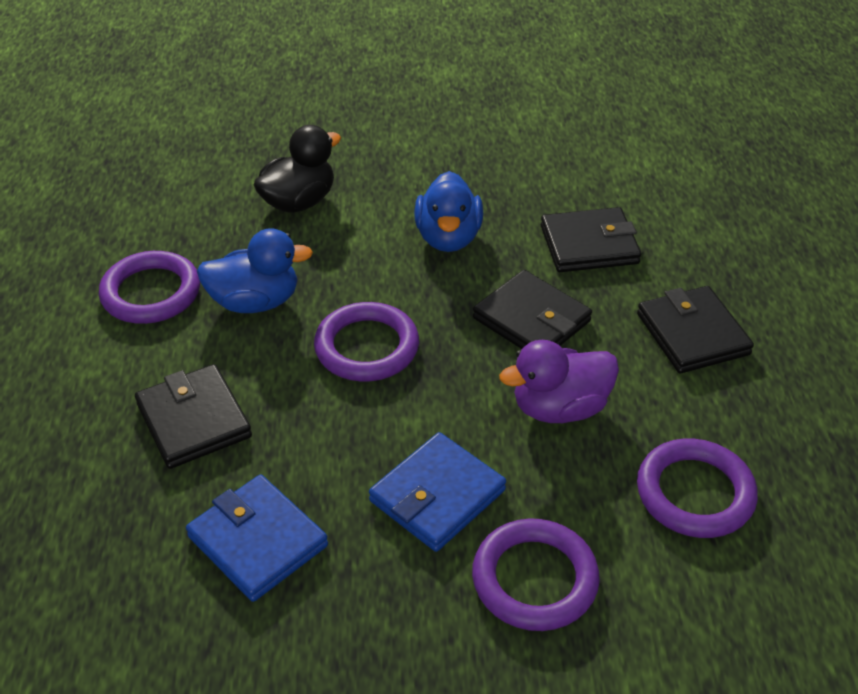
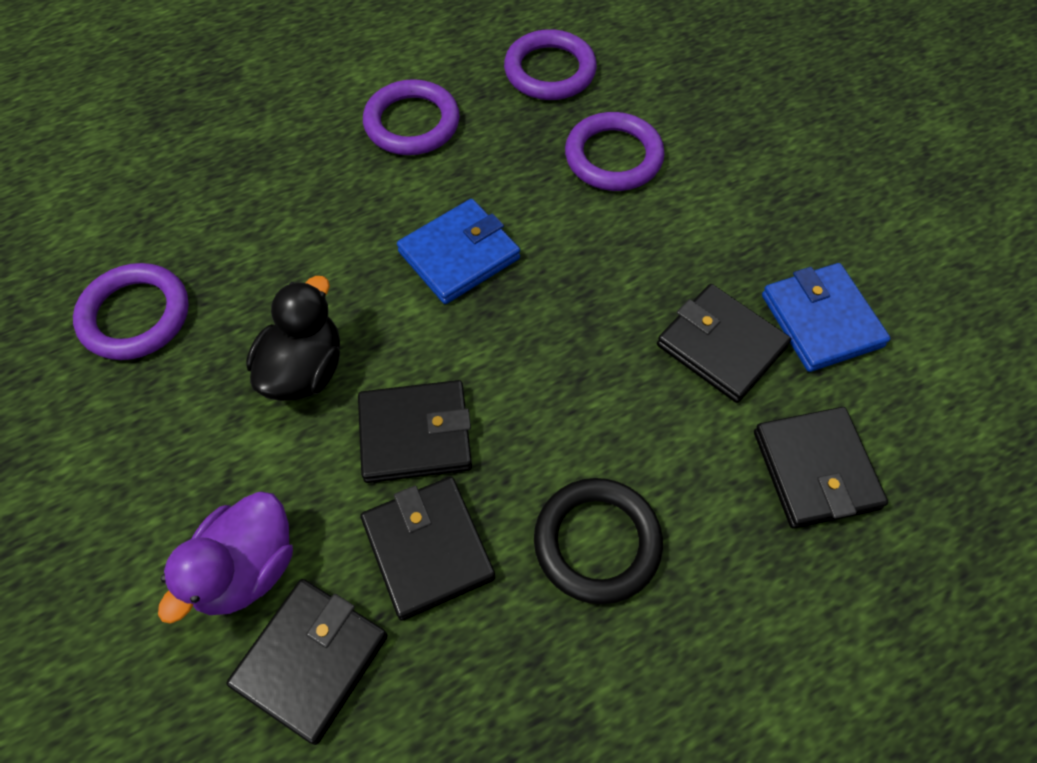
black ring: none = 0 -> [534,478,663,604] = 1
black wallet: [135,364,252,469] [473,270,592,349] [541,207,641,272] [637,286,754,373] = 4 -> [226,579,388,745] [358,380,472,483] [360,477,495,621] [657,284,791,403] [754,407,888,529] = 5
blue duck: [197,228,313,313] [414,171,483,252] = 2 -> none = 0

